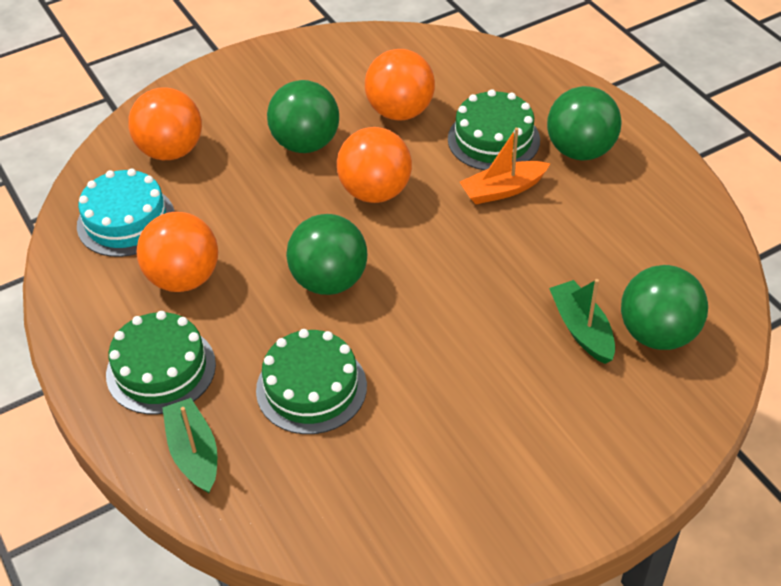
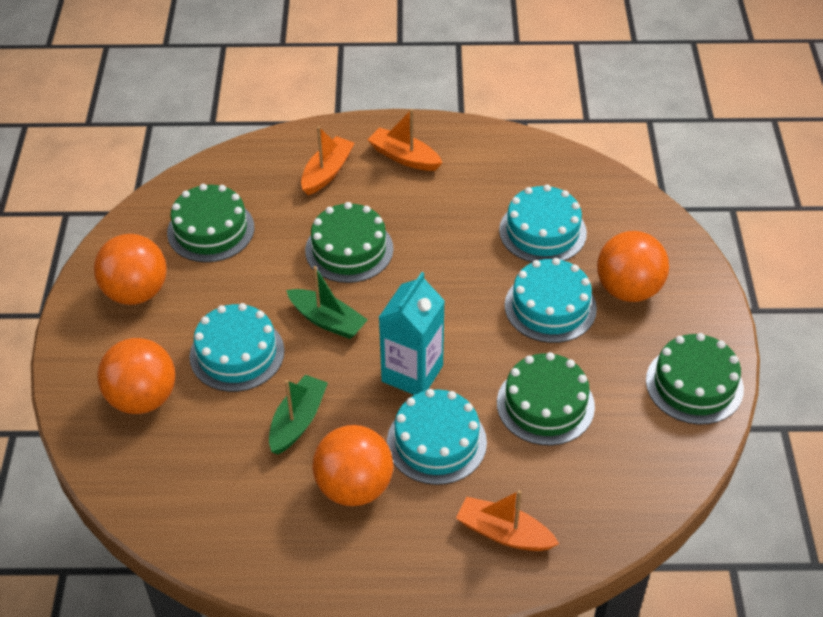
green ball: [267,80,339,153] [286,214,367,295] [547,86,622,160] [621,265,708,350] = 4 -> none = 0
green cake: [106,311,216,414] [256,329,367,434] [448,89,540,170] = 3 -> [167,184,254,262] [305,202,393,283] [497,352,595,445] [646,333,744,424] = 4
orange boat: [460,128,551,204] = 1 -> [301,126,355,195] [368,109,443,171] [456,490,559,551] = 3
turquoise cake: [77,168,175,257] = 1 -> [189,303,284,392] [387,389,487,485] [499,185,587,262] [505,258,597,343] = 4
turquoise carton: none = 0 -> [378,272,445,395] = 1

